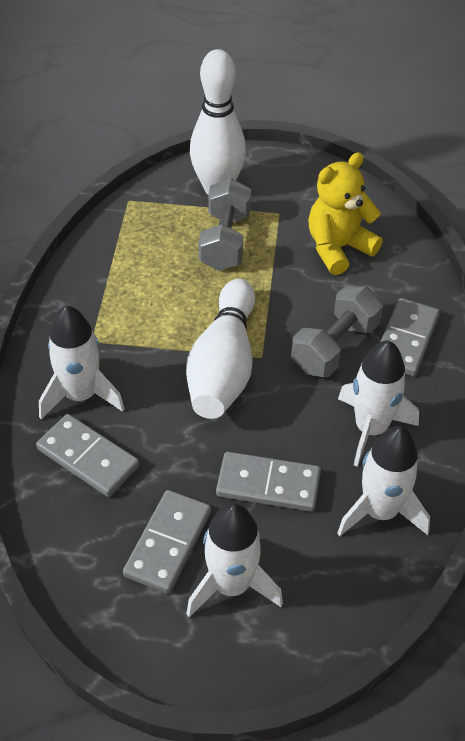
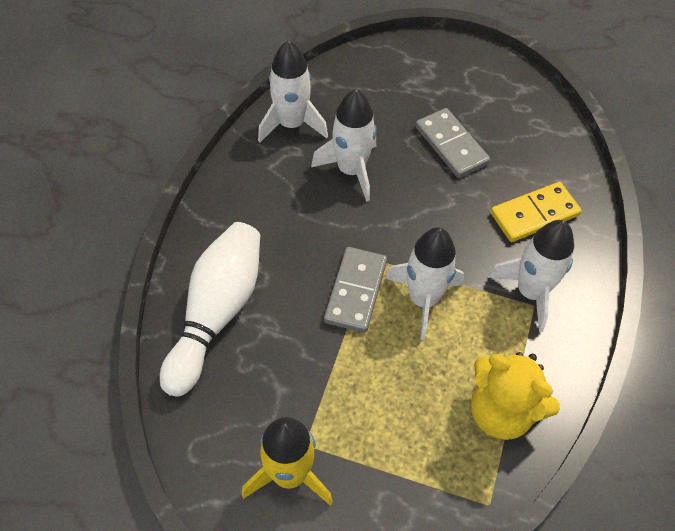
grey domino: [36,414,139,497] [123,490,211,594] [216,452,321,512] [380,298,440,376] = 4 -> [324,247,387,333] [416,108,490,178] = 2
grey dumbbell: [199,178,251,271] [291,285,383,377] = 2 -> none = 0
white bowling pin: [186,279,255,419] [190,49,246,195] = 2 -> [160,222,260,396] = 1
yellow domino: none = 0 -> [491,182,582,242] = 1
yellow rocket: none = 0 -> [242,417,333,506] = 1

